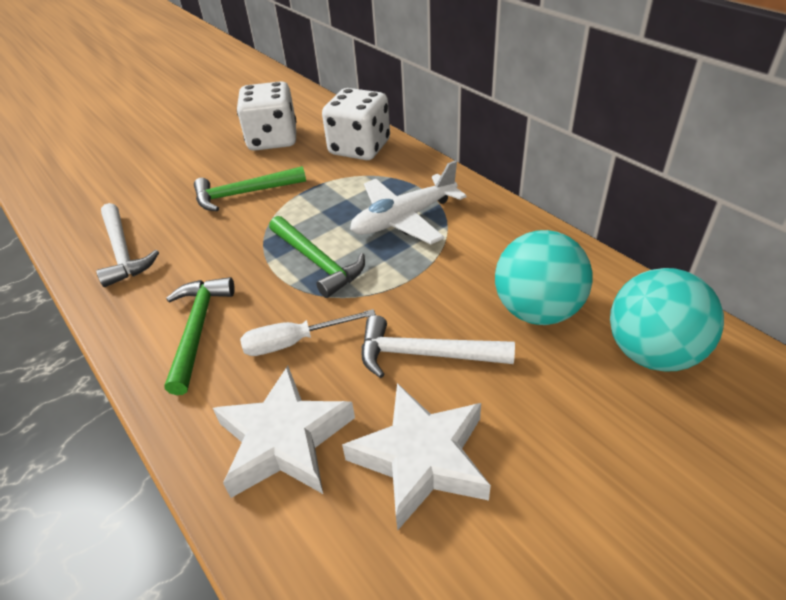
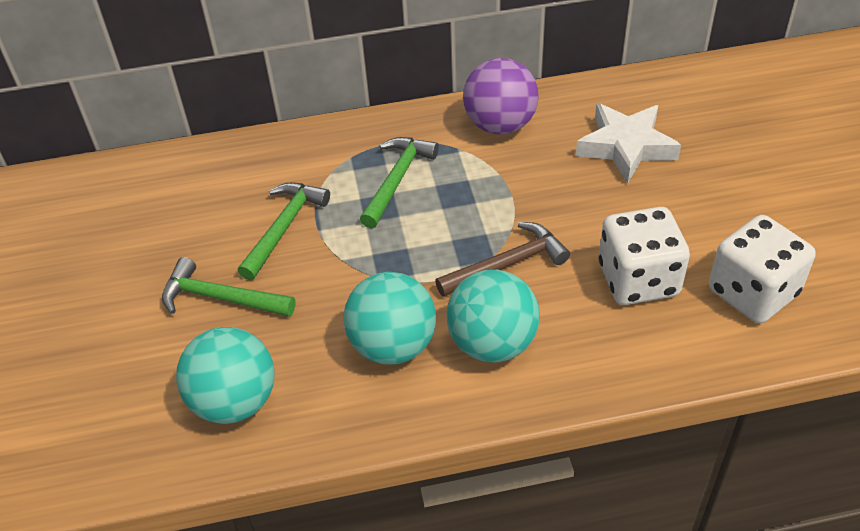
brown hammer: none = 0 -> [435,222,570,297] = 1
purple ball: none = 0 -> [463,58,539,135] = 1
turquoise ball: [495,230,592,325] [610,268,724,372] = 2 -> [176,327,275,424] [343,272,436,365] [447,270,540,363] = 3
white hammer: [96,203,159,287] [362,315,515,378] = 2 -> none = 0
white plane: [350,160,466,244] = 1 -> none = 0
white screwdriver: [240,309,376,356] = 1 -> none = 0
white star: [213,366,355,498] [342,383,491,530] = 2 -> [576,103,681,183] = 1

